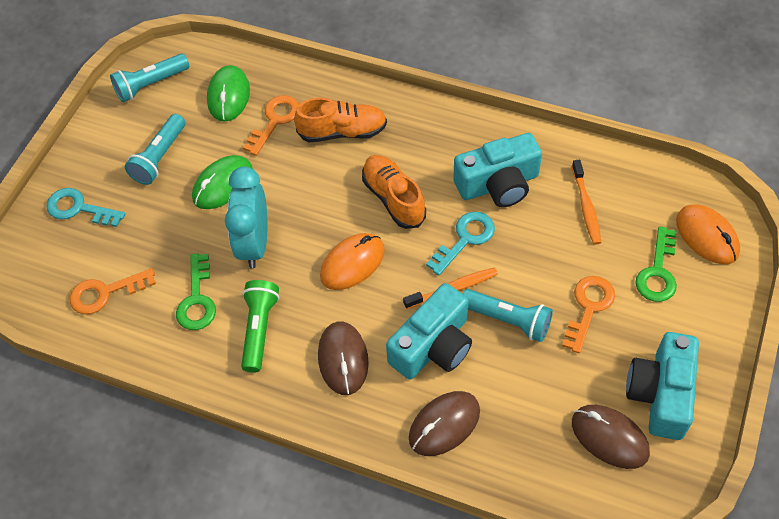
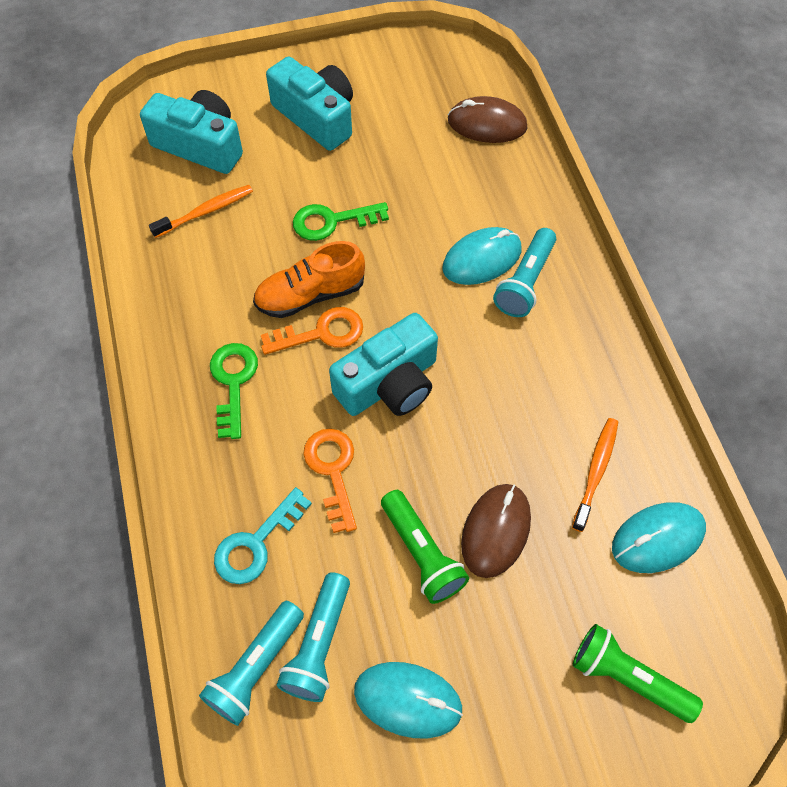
brown mouse: [318,321,369,395] [409,391,480,456] [572,405,650,469] = 3 -> [448,96,527,143] [461,484,531,578] = 2
green flashlight: [241,280,279,373] = 1 -> [381,490,469,604] [573,624,703,723] = 2
green mouse: [192,155,253,209] [207,65,250,122] = 2 -> none = 0
orange key: [69,268,156,314] [243,95,299,156] [562,276,615,353] = 3 -> [261,307,363,355] [303,429,357,533] = 2
orange mouse: [320,233,385,290] [676,204,740,264] = 2 -> none = 0
orange shoe: [294,98,387,142] [362,155,426,229] = 2 -> [253,241,365,318] = 1
turquoise clock: [225,166,267,268] = 1 -> none = 0
turquoise key: [46,188,125,227] [426,211,495,276] = 2 -> [214,487,312,584] = 1
turquoise mouse: none = 0 -> [354,662,463,739] [442,227,521,285] [612,502,706,573] = 3

